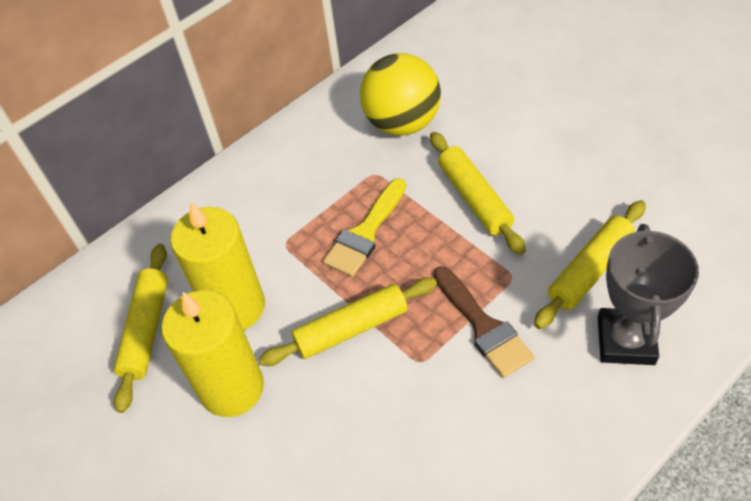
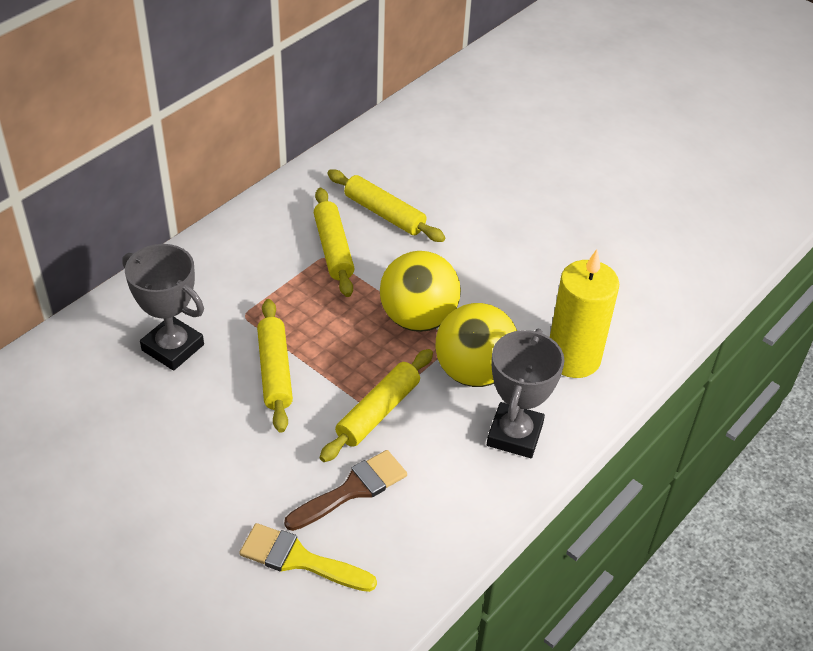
grey trophy: [598,224,699,365] = 1 -> [122,244,204,371] [487,329,565,458] = 2
yellow ball: [360,53,441,136] = 1 -> [380,251,461,332] [436,303,517,387] = 2
yellow candle: [161,290,264,417] [170,202,265,330] = 2 -> [550,249,619,378] = 1

